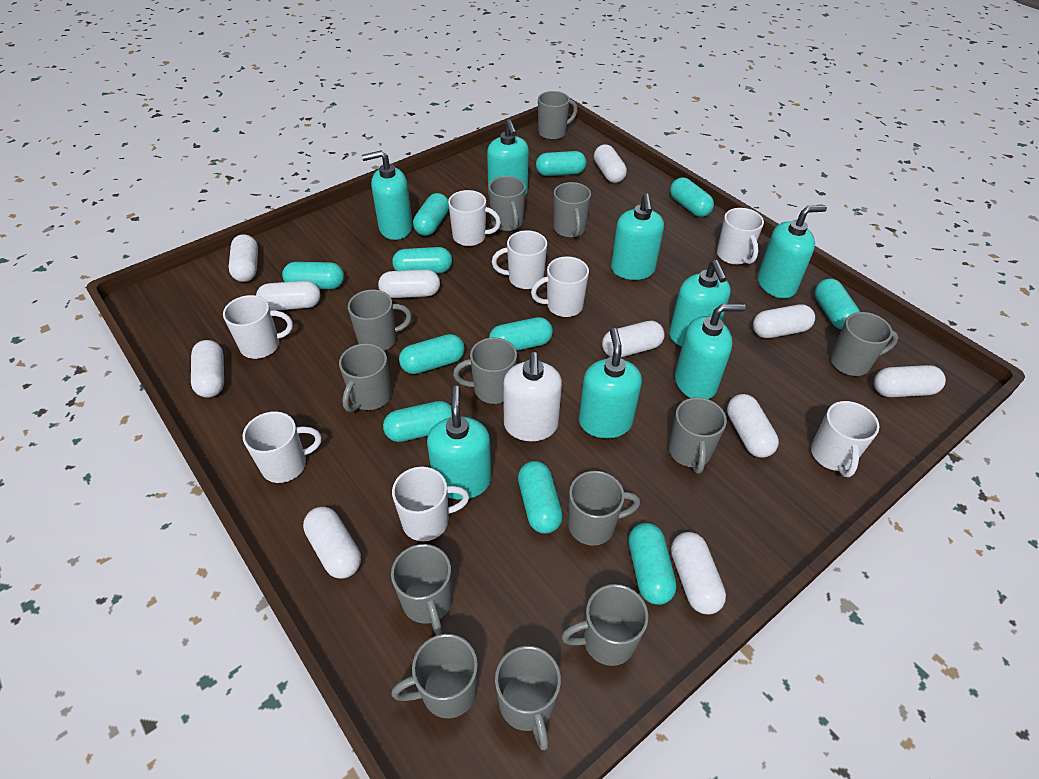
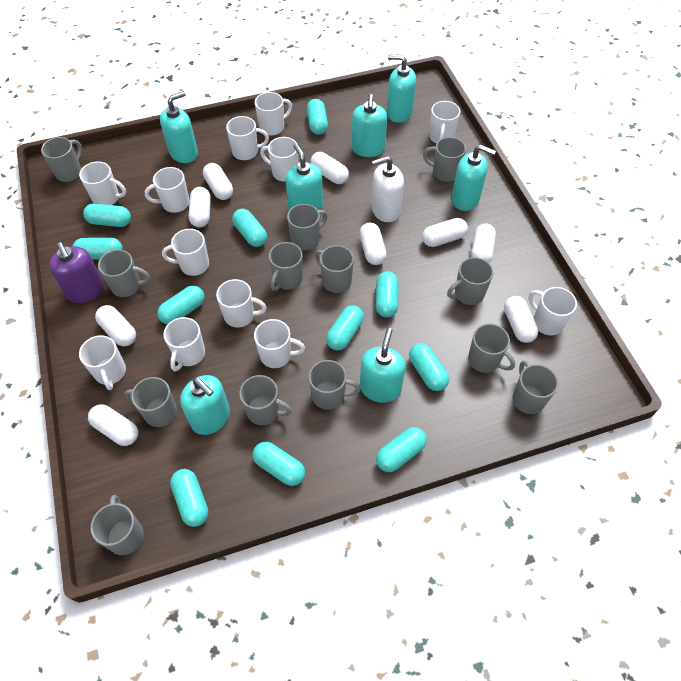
purple soap dispenser: none = 0 -> [49,242,104,303] = 1
turquoise soap dispenser: [362,151,413,240] [427,386,491,500] [487,119,529,196] [579,328,642,438] [611,193,664,280] [669,260,731,346] [675,304,746,399] [758,205,827,298] = 8 -> [160,91,198,163] [180,375,230,435] [286,144,323,210] [352,94,387,157] [360,328,405,403] [387,54,416,123] [451,145,496,211] = 7
white capsule: [191,340,224,398] [229,234,258,282] [256,281,321,310] [303,507,361,579] [378,269,440,298] [594,145,627,183] [602,321,665,357] [671,532,726,614] [727,394,779,458] [753,304,815,338] [874,365,946,397] = 11 -> [88,404,138,446] [95,305,136,346] [189,187,211,228] [203,163,233,200] [310,152,349,184] [359,223,387,265] [422,218,468,247] [471,223,496,263] [504,296,538,343] = 9
white mug: [223,295,293,359] [243,411,322,483] [392,466,469,541] [448,190,501,246] [492,230,547,289] [531,256,589,317] [717,208,764,265] [811,401,880,477] = 8 -> [79,161,126,205] [79,335,126,390] [145,167,190,213] [162,229,209,276] [163,317,205,371] [216,279,267,328] [226,116,269,160] [254,319,305,368] [255,92,292,136] [260,137,298,182] [429,101,460,143] [529,287,577,335] = 12

